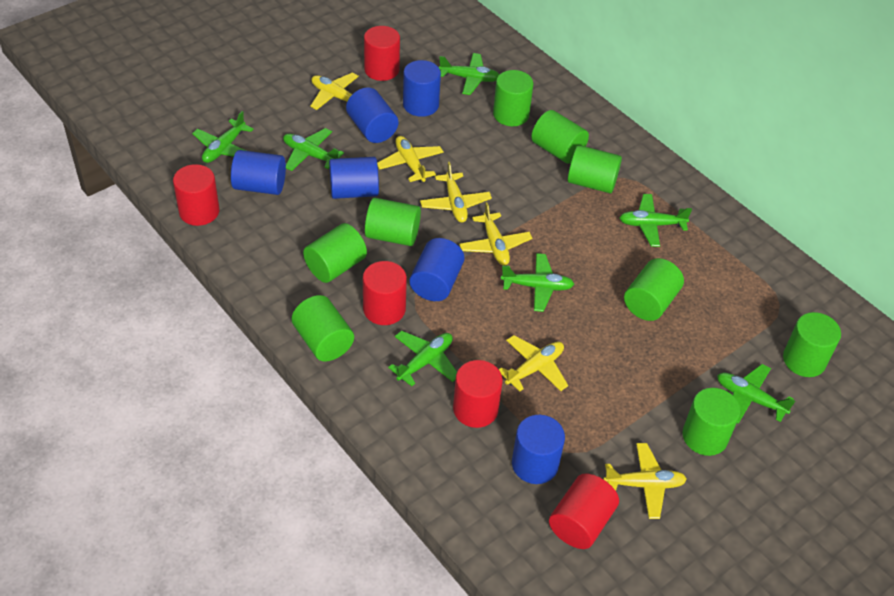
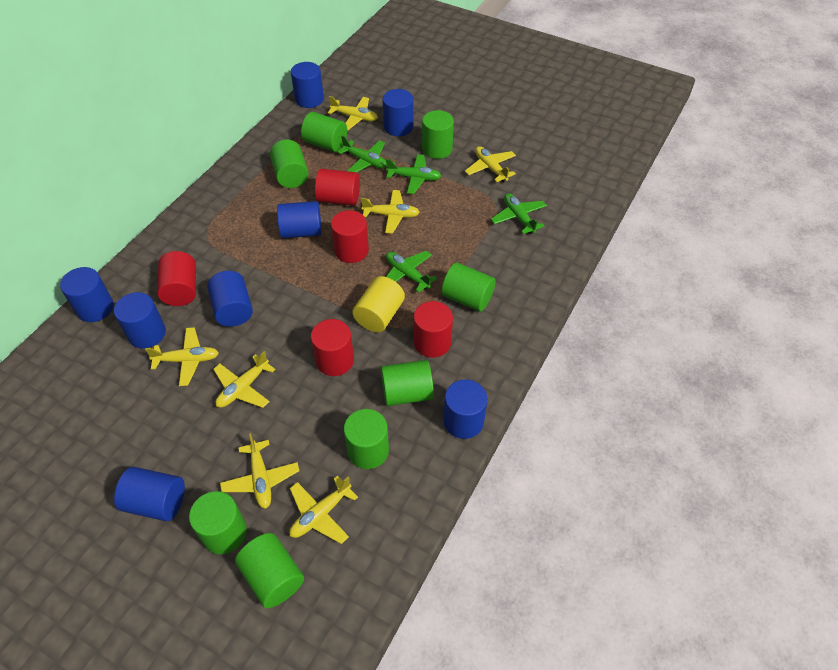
blue cylinder: [231,150,286,195] [329,157,379,199] [346,87,398,143] [403,60,441,117] [410,238,464,301] [512,415,565,484] = 6 -> [60,267,114,322] [114,292,166,348] [114,467,185,521] [207,271,253,327] [277,201,322,238] [291,62,324,108] [383,89,413,136] [443,379,487,439] = 8
green cylinder: [292,295,354,362] [303,223,367,283] [365,198,421,246] [493,70,533,126] [531,110,589,164] [568,145,622,193] [624,258,684,321] [682,388,740,456] [783,312,841,377] = 9 -> [189,491,247,554] [235,533,304,608] [270,140,309,188] [301,112,347,152] [344,409,389,469] [381,360,434,406] [422,110,454,159] [442,263,496,312] = 8
green plane: [192,111,254,163] [283,128,344,171] [388,331,457,386] [439,53,499,95] [501,253,574,312] [620,194,692,247] [717,364,795,424] = 7 -> [338,136,387,172] [386,154,441,194] [386,251,437,293] [491,193,547,234] = 4
yellow cylinder: none = 0 -> [352,276,405,332] = 1
yellow plane: [310,73,359,110] [377,136,444,183] [420,162,492,223] [459,202,532,265] [499,335,568,392] [603,443,687,519] = 6 -> [145,327,219,386] [213,351,276,408] [220,433,299,509] [289,476,358,544] [328,96,378,130] [361,190,420,233] [465,146,516,182] = 7

